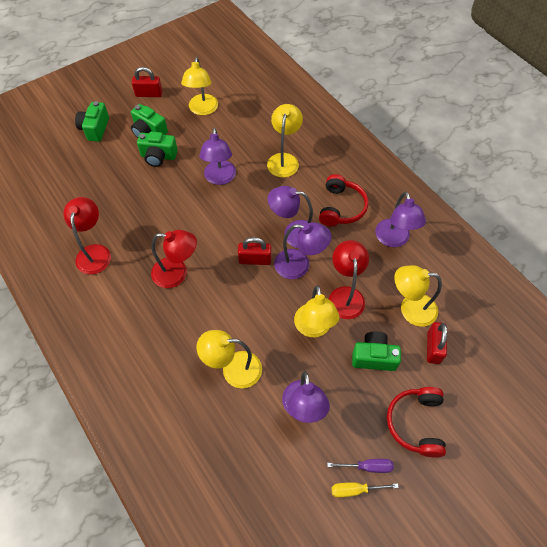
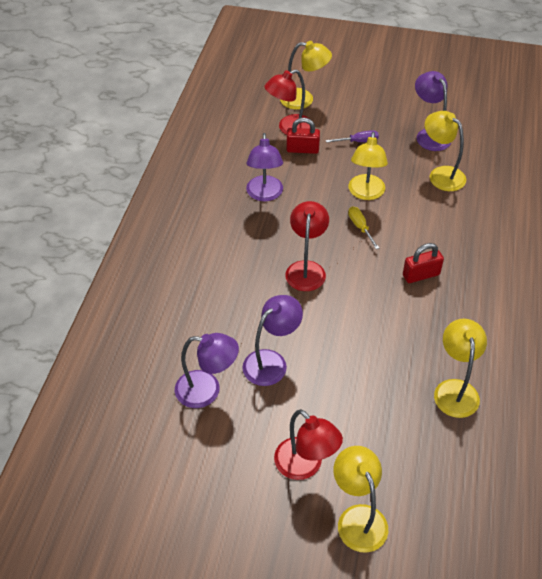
green camera: [75,101,109,142] [131,104,168,138] [137,132,178,167] [352,331,401,371] = 4 -> none = 0
purple lamp: [199,128,236,185] [268,186,313,248] [274,222,331,279] [282,371,330,423] [375,192,426,247] = 5 -> [175,333,239,408] [242,295,303,386] [246,133,283,201] [415,71,451,151] = 4
red headphones: [319,174,368,226] [387,387,446,457] = 2 -> none = 0
red padlock: [132,67,162,97] [238,237,271,265] [427,322,447,364] = 3 -> [286,118,320,154] [403,243,444,283] = 2

